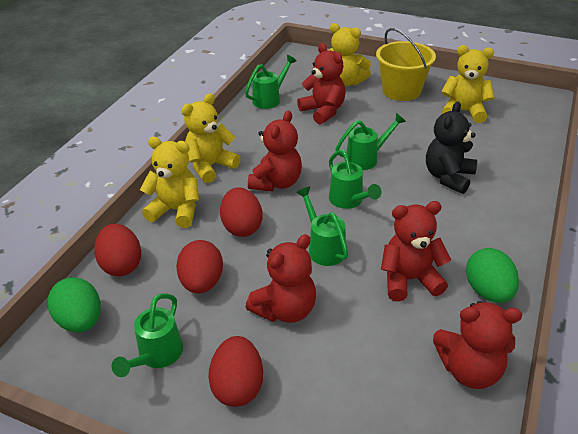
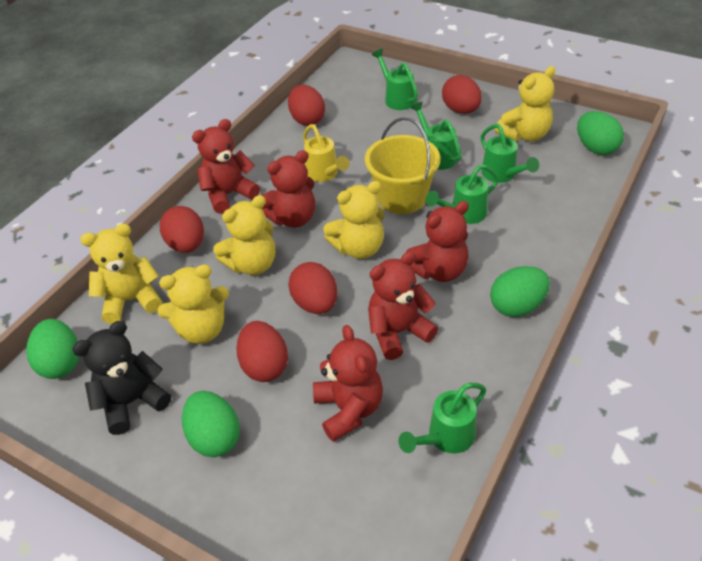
green egg: [48,277,101,332] [466,248,519,303] = 2 -> [26,319,79,379] [182,391,240,457] [490,266,550,317] [577,111,624,155] = 4
red egg: [94,223,141,276] [176,240,223,293] [208,336,263,407] [220,187,263,237] = 4 -> [160,206,204,253] [236,321,288,382] [288,85,325,126] [288,262,337,314] [442,75,482,114] = 5
yellow teddy bear: [140,137,199,228] [181,93,241,183] [329,23,371,87] [441,45,494,123] = 4 -> [80,223,162,324] [157,264,229,344] [213,195,275,275] [323,181,385,259] [495,66,555,141] = 5
yellow watering can: none = 0 -> [303,124,350,182] = 1

